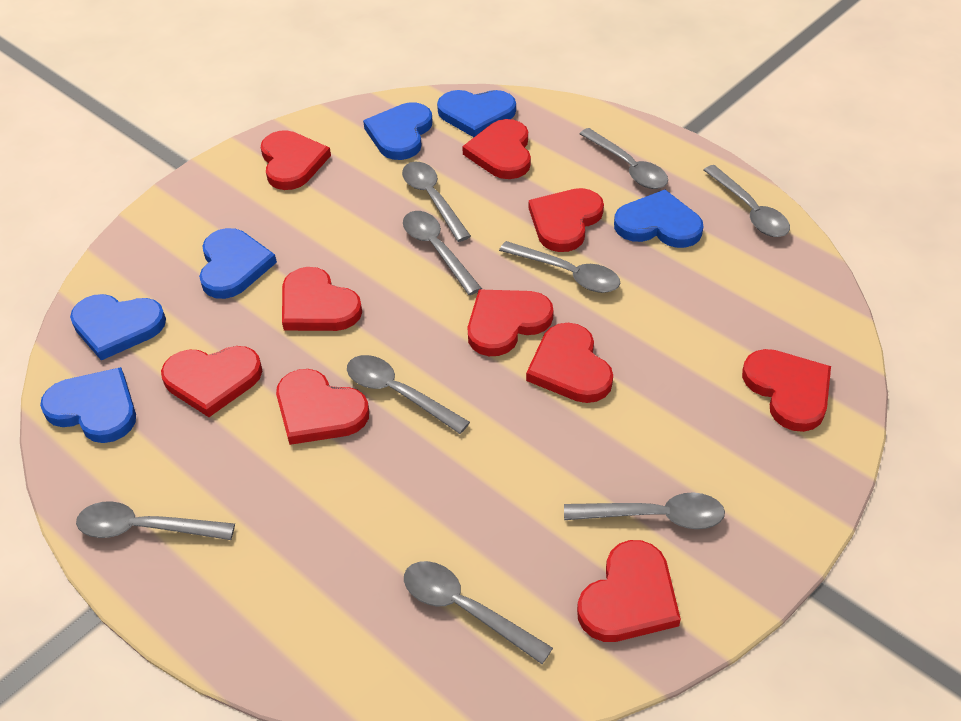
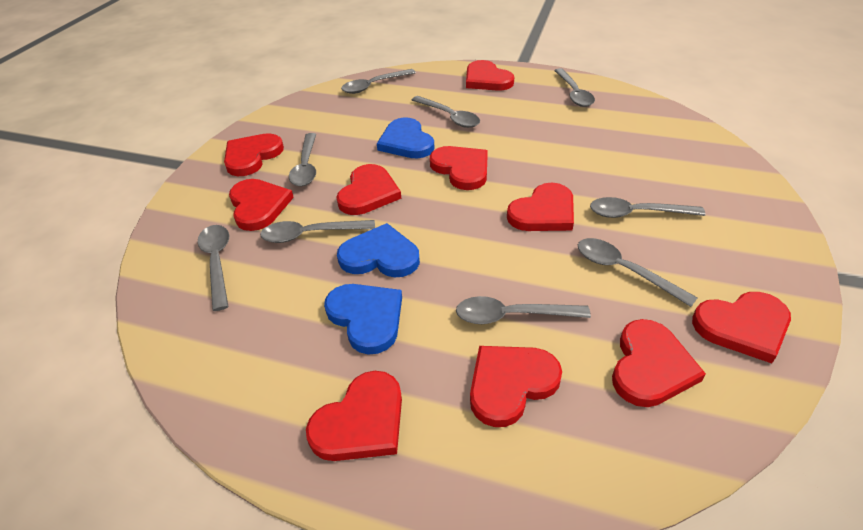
blue heart: [40,367,136,443] [70,294,166,361] [199,228,277,299] [363,102,433,160] [437,90,516,137] [614,190,704,248] = 6 -> [324,284,402,355] [337,223,420,277] [377,117,434,158] = 3

